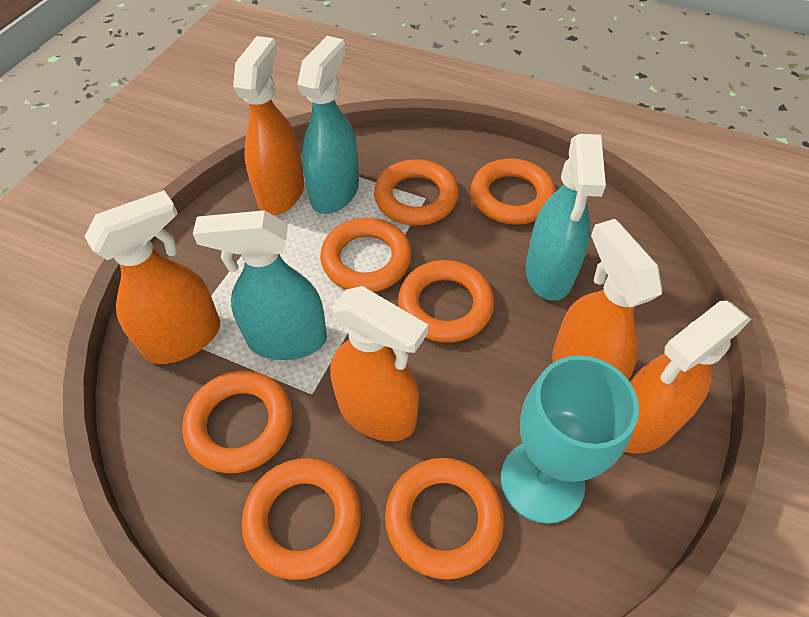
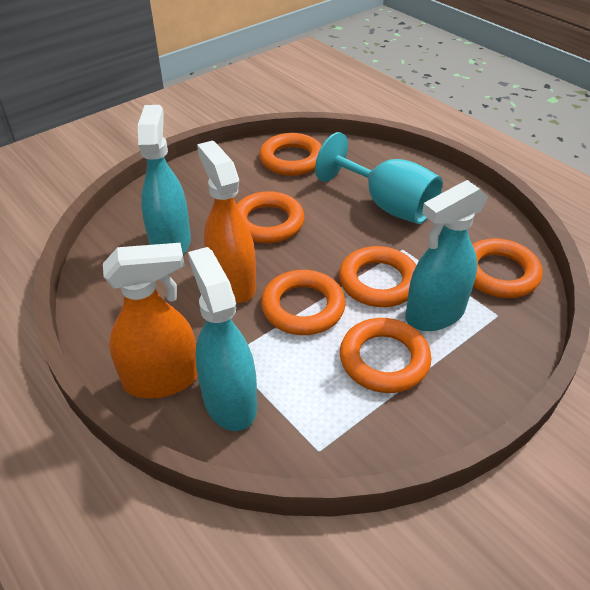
orange ring: [182,371,292,473] [242,458,361,580] [320,218,411,292] [374,159,459,226] [385,458,504,580] [398,260,494,343] [471,158,556,225] = 7 -> [236,191,305,243] [259,133,322,176] [261,270,346,335] [339,246,416,307] [340,318,431,393] [472,238,543,298] = 6
orange spray bottle: [85,190,220,364] [233,36,304,215] [330,286,428,441] [552,219,662,380] [624,301,751,454] = 5 -> [103,243,198,398] [197,140,256,303] = 2

